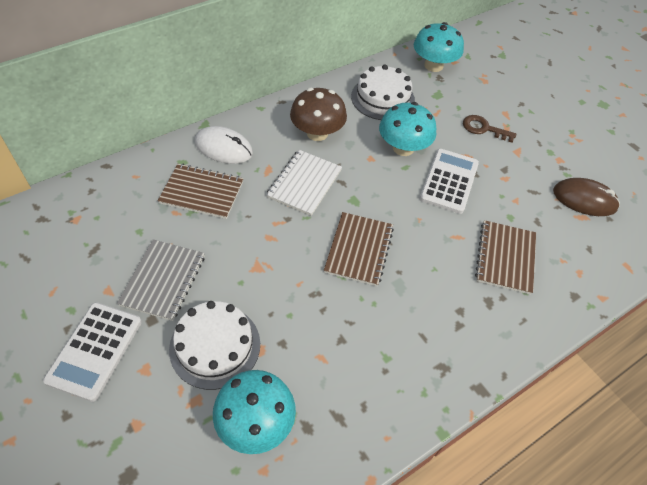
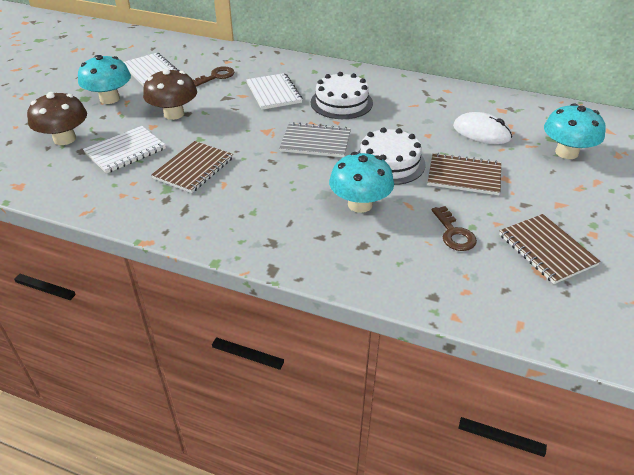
brown key: [463,115,516,143] = 1 -> [193,66,235,87] [432,206,477,251] = 2
brown mouse: [553,178,620,216] = 1 -> none = 0
brown mushroom: [290,88,347,141] = 1 -> [27,92,87,145] [143,69,197,120] = 2
white calculator: [43,302,142,402] [419,149,479,214] = 2 -> none = 0
white notebook: [266,150,342,216] = 1 -> [83,126,166,174] [124,53,179,87] [246,73,303,110] = 3

